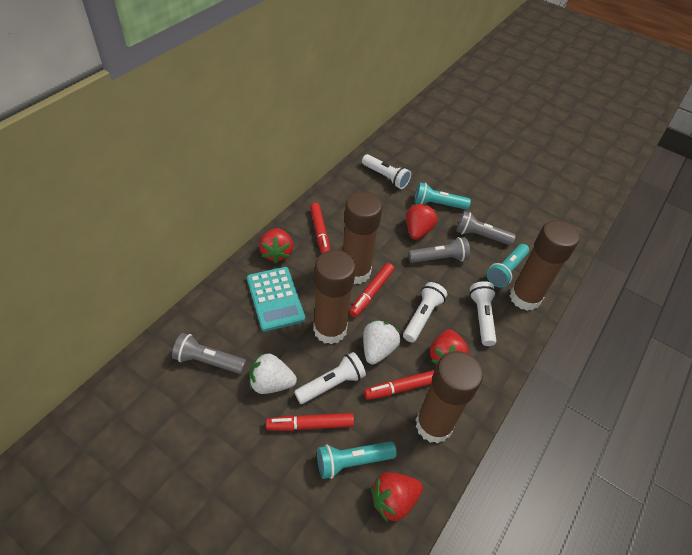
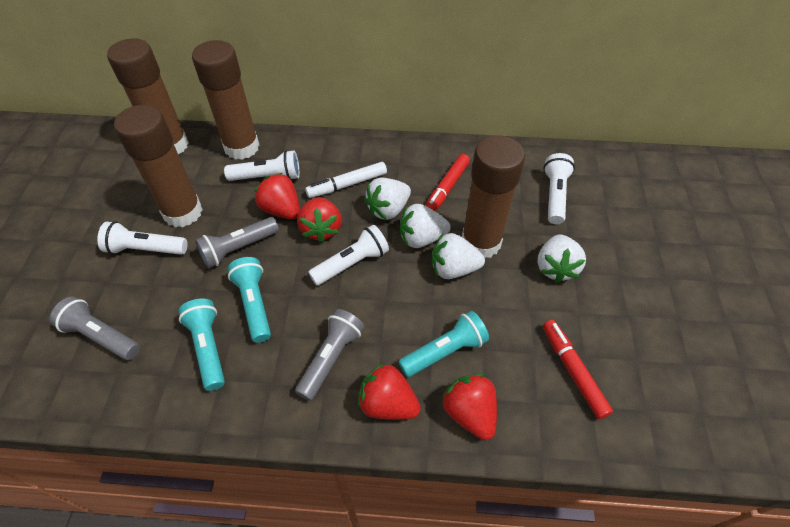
red marker: [266,413,354,431] [310,203,330,254] [349,263,394,317] [364,370,435,400] = 4 -> [425,154,470,212] [543,320,613,419] = 2
turquoise calculator: [247,267,305,332] = 1 -> none = 0
white marker: none = 0 -> [305,162,387,198] = 1
white strawberry: [249,352,297,394] [363,320,400,365] = 2 -> [364,178,411,220] [400,204,451,248] [432,233,485,279] [538,234,586,283] = 4

